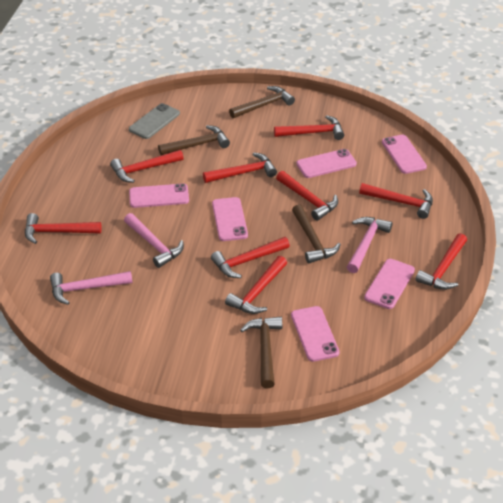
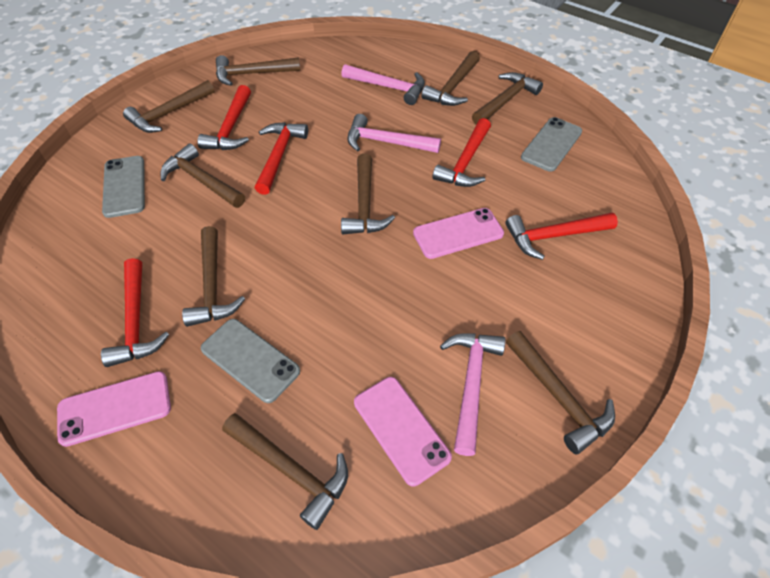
brown hammer: [158,125,230,155] [229,86,295,118] [240,317,282,388] [292,204,341,264] = 4 -> [123,80,215,133] [160,144,245,208] [182,226,245,327] [216,55,300,86] [222,413,348,530] [341,154,395,234] [422,51,480,106] [472,72,543,124] [506,331,615,454] = 9
grey phone: [129,103,180,139] = 1 -> [102,156,145,218] [201,319,300,403] [521,117,582,172] = 3
pink phone: [129,183,189,208] [212,197,248,241] [291,306,340,362] [296,149,357,178] [364,259,415,309] [382,135,427,174] = 6 -> [57,371,171,447] [354,377,452,486] [413,208,504,259] = 3
red hammer: [25,213,102,244] [110,150,184,183] [203,152,277,183] [211,237,290,278] [225,256,287,314] [274,115,344,140] [276,171,338,221] [359,183,433,219] [415,233,467,290] = 9 -> [101,258,169,367] [197,85,251,150] [255,122,308,195] [432,118,491,187] [505,212,618,260] = 5

